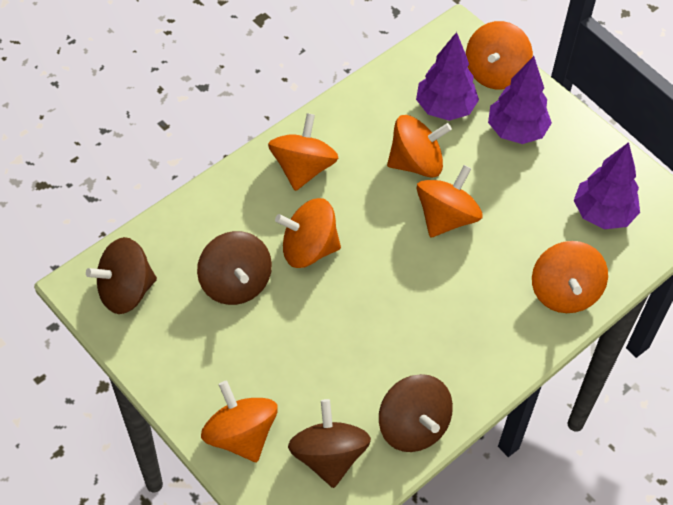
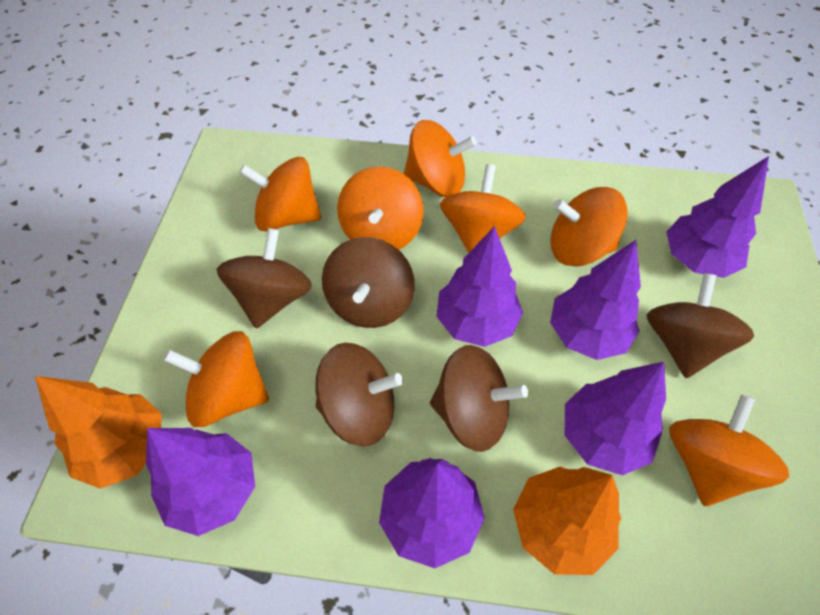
brown spinning top: [86,237,157,314] [197,231,272,305] [288,399,371,488] [379,374,453,452] = 4 -> [217,228,312,328] [315,343,403,447] [322,237,415,328] [430,345,528,452] [647,273,754,378] = 5
orange tree: none = 0 -> [35,376,162,489] [513,466,621,575] = 2
purple tree: [416,32,479,121] [488,56,552,144] [574,142,640,229] = 3 -> [146,428,255,536] [379,458,485,568] [436,226,523,347] [550,240,641,360] [565,362,666,475] [666,156,769,278] = 6

